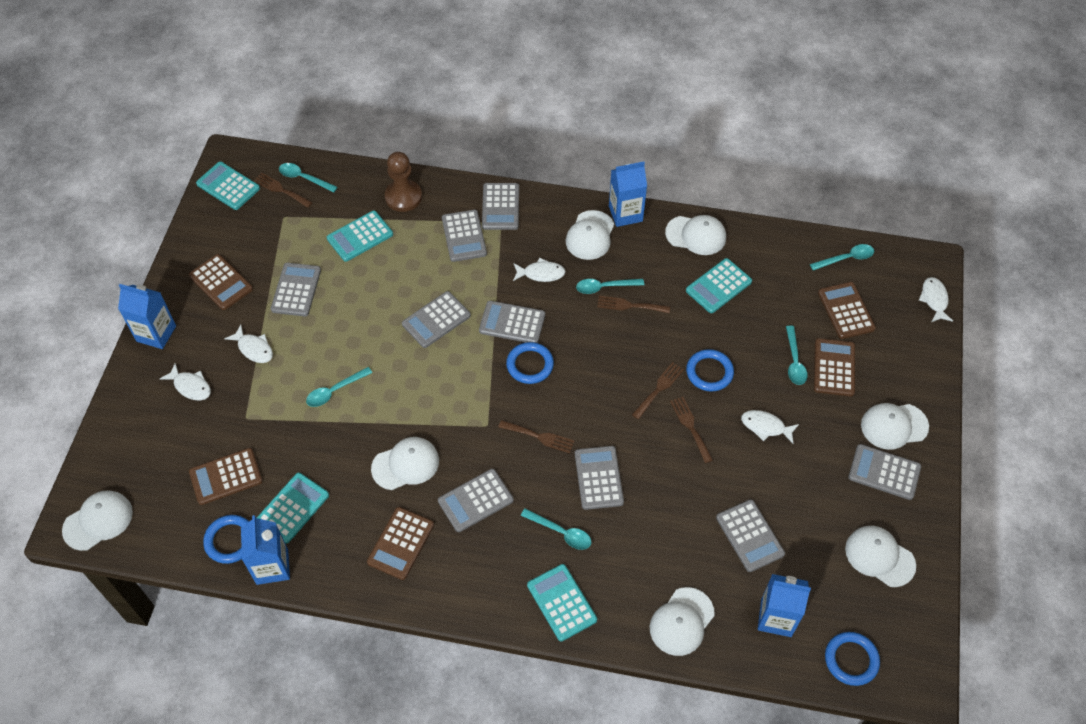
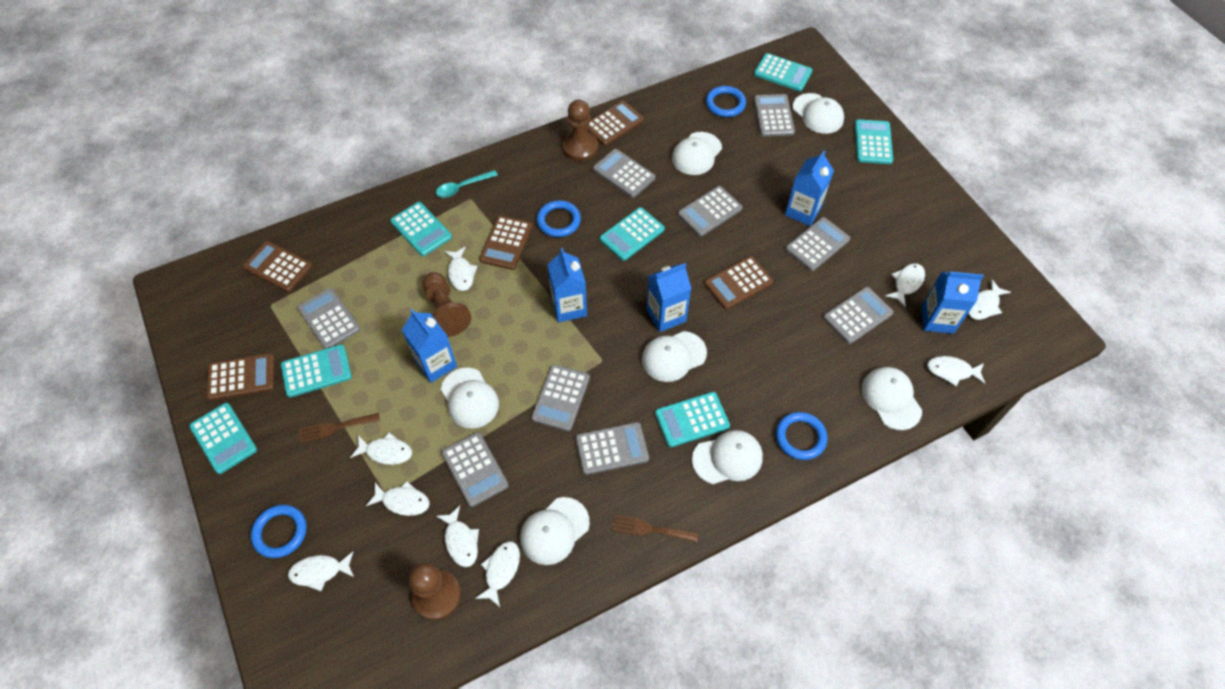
blue carton: [118,284,176,349] [241,515,290,585] [609,161,647,227] [758,574,811,637] = 4 -> [402,309,457,383] [547,248,587,322] [646,263,691,332] [785,151,834,226] [922,272,984,334] = 5
brown fork: [254,173,313,208] [498,420,575,453] [597,296,670,313] [632,362,684,420] [670,397,713,463] = 5 -> [298,413,380,443] [612,515,698,542] = 2
brown pawn: [385,152,422,212] = 1 -> [409,563,461,620] [423,272,471,337] [563,100,598,161] = 3
turquoise calculator: [196,162,260,210] [257,473,329,544] [327,211,393,262] [527,564,597,641] [686,258,752,313] = 5 -> [189,403,257,474] [281,344,352,397] [390,202,452,256] [600,207,665,261] [655,392,730,447] [754,53,813,91] [855,119,893,164] = 7
turquoise spoon: [279,163,338,192] [306,367,372,407] [521,508,592,550] [576,279,644,294] [786,326,808,385] [810,244,874,270] = 6 -> [436,170,498,198] = 1
white fish: [160,363,211,401] [225,325,273,363] [513,258,566,282] [741,410,799,444] [919,277,953,322] = 5 -> [288,551,354,591] [350,433,412,465] [366,481,429,516] [436,506,479,567] [444,247,478,291] [475,541,520,607] [885,263,925,307] [927,356,986,386] [968,279,1011,320] = 9

